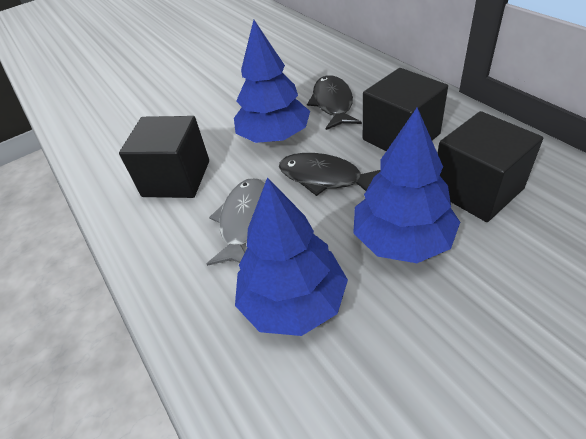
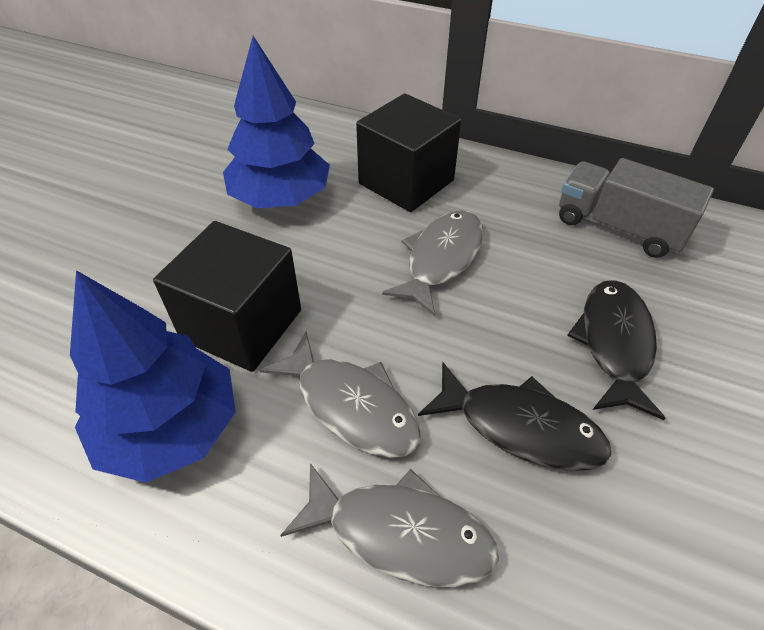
black cube: [119,116,209,198] [363,68,448,151] [438,111,543,222] = 3 -> [153,221,301,372] [356,93,461,212] = 2
blue tree: [234,20,310,143] [235,177,348,336] [353,108,460,263] = 3 -> [70,270,236,483] [223,36,330,208] = 2
grey fish: [207,178,265,266] = 1 -> [260,332,421,458] [280,463,499,587] [382,210,483,316] = 3
grey truck: none = 0 -> [559,158,714,258] = 1

